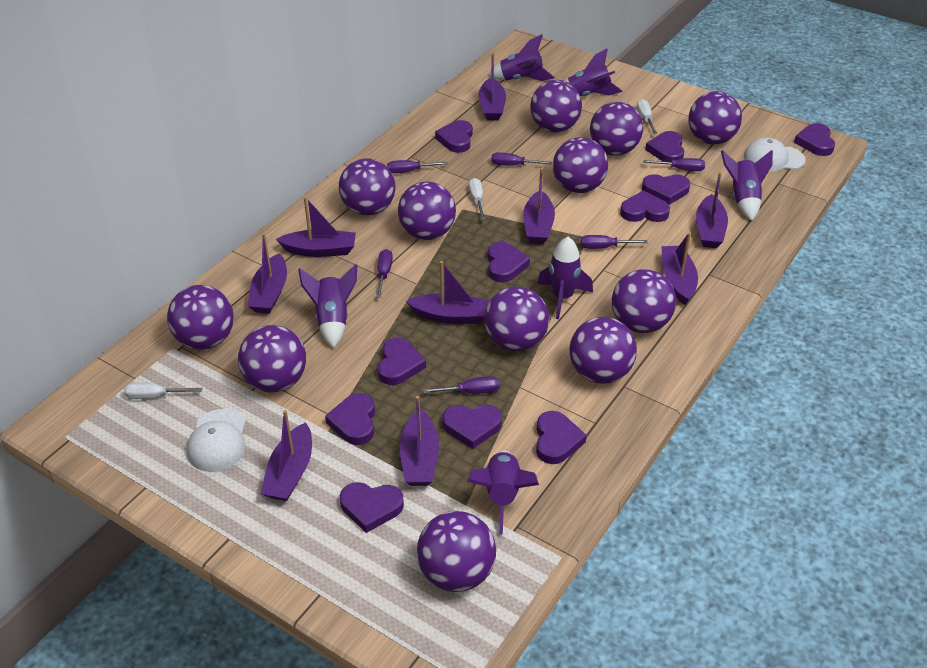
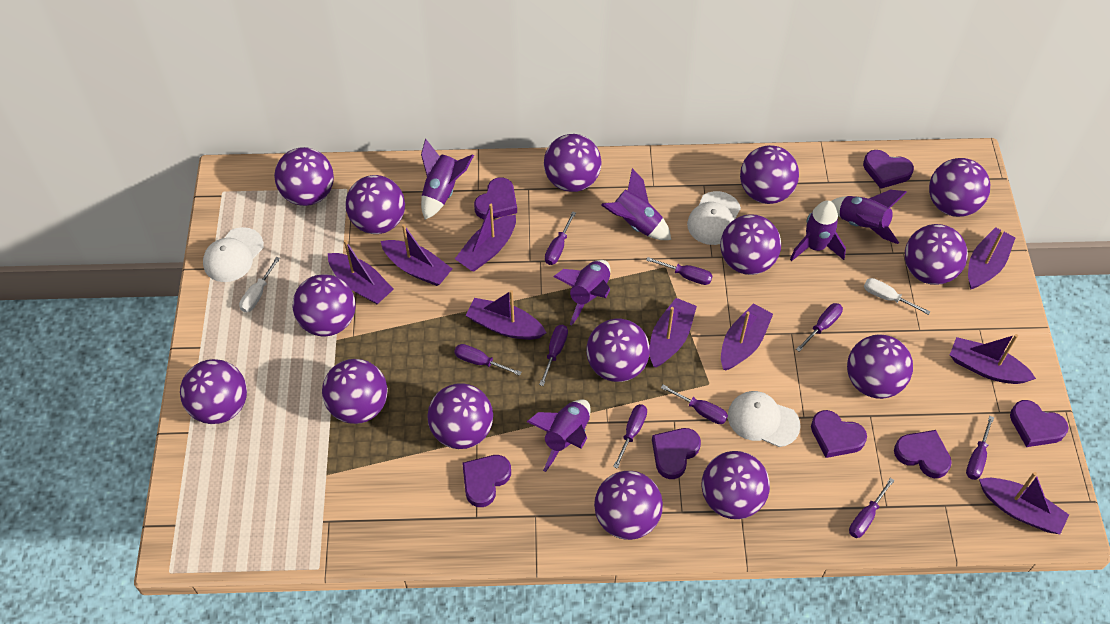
purple ball: [167,285,234,350] [238,325,306,392] [339,158,395,216] [398,181,456,240] [417,511,496,592] [484,287,549,351] [530,80,582,132] [553,137,608,193] [569,317,637,384] [590,102,643,156] [612,269,676,333] [688,91,742,145] = 12 -> [180,359,247,424] [274,147,334,206] [292,274,356,336] [322,359,388,424] [345,175,405,234] [428,383,493,449] [544,134,602,192] [586,319,650,382] [594,471,663,540] [701,451,770,519] [720,214,781,275] [740,145,799,204] [847,334,913,399] [905,224,968,285] [929,158,990,217] = 15
purple heart: [325,393,375,445] [340,482,404,533] [378,338,426,385] [435,120,473,153] [442,405,502,449] [488,242,530,282] [536,411,587,464] [620,191,670,222] [642,174,690,205] [645,131,684,162] [794,123,835,156] = 11 -> [462,455,511,507] [474,178,517,219] [652,428,701,479] [811,410,867,458] [863,150,914,189] [894,430,952,478] [1010,400,1069,447] = 7
purple screwdriver: [376,249,393,297] [387,160,448,173] [423,376,500,394] [491,152,552,166] [581,235,648,249] [643,158,705,171] = 6 -> [454,344,522,376] [539,325,568,386] [545,211,576,265] [613,404,647,469] [646,257,713,285] [661,385,728,424] [796,303,843,352] [849,478,895,538] [966,416,994,480] = 9
white cap: [186,409,246,472] [744,137,806,172] = 2 -> [203,227,264,282] [687,191,741,245] [728,391,801,447] = 3
white screwdriver: [124,382,202,399] [469,178,485,220] [637,99,657,134] = 3 -> [239,257,280,312] [864,278,931,315] = 2

